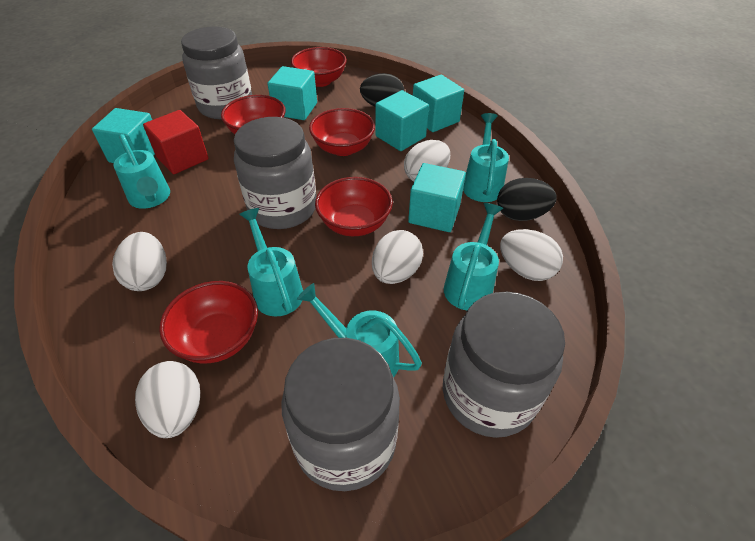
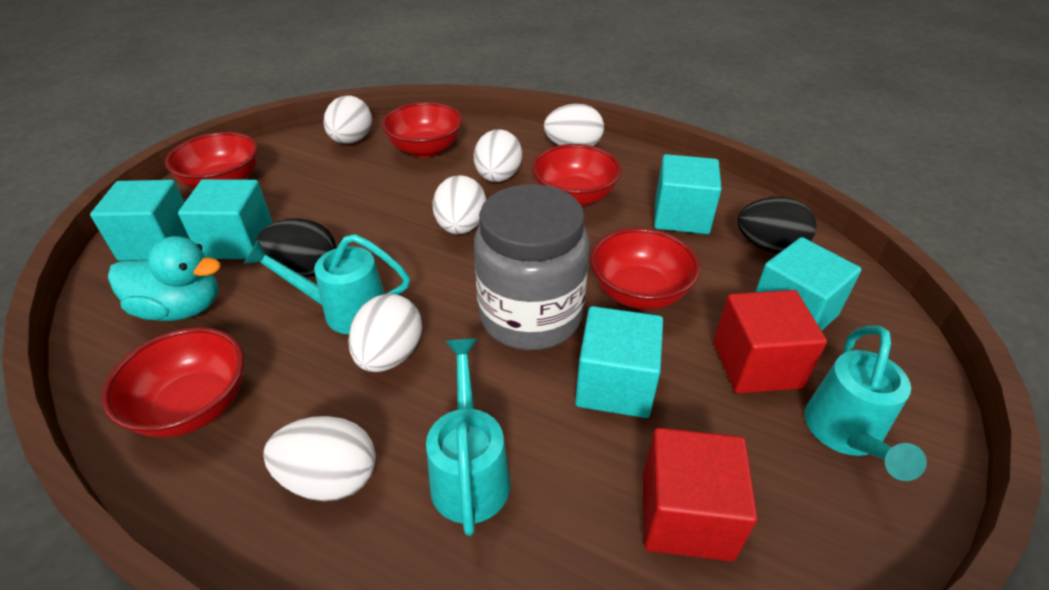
grey jar: [181,26,252,119] [234,117,316,229] [281,338,400,491] [443,291,565,438] = 4 -> [474,184,590,350] = 1
red cube: [143,110,209,174] = 1 -> [643,428,758,561] [714,290,827,394] = 2
turquoise duck: none = 0 -> [108,236,221,321] = 1
turquoise watering can: [113,134,170,209] [239,208,303,317] [297,283,422,377] [444,203,503,310] [463,113,509,202] = 5 -> [244,234,410,334] [426,339,510,536] [805,326,927,481] = 3
white egg: [112,232,167,291] [135,361,200,438] [372,230,423,284] [404,140,450,181] [500,229,563,281] = 5 -> [263,416,376,501] [323,95,372,144] [348,294,422,372] [432,175,486,234] [474,129,522,182] [544,104,604,146] = 6

